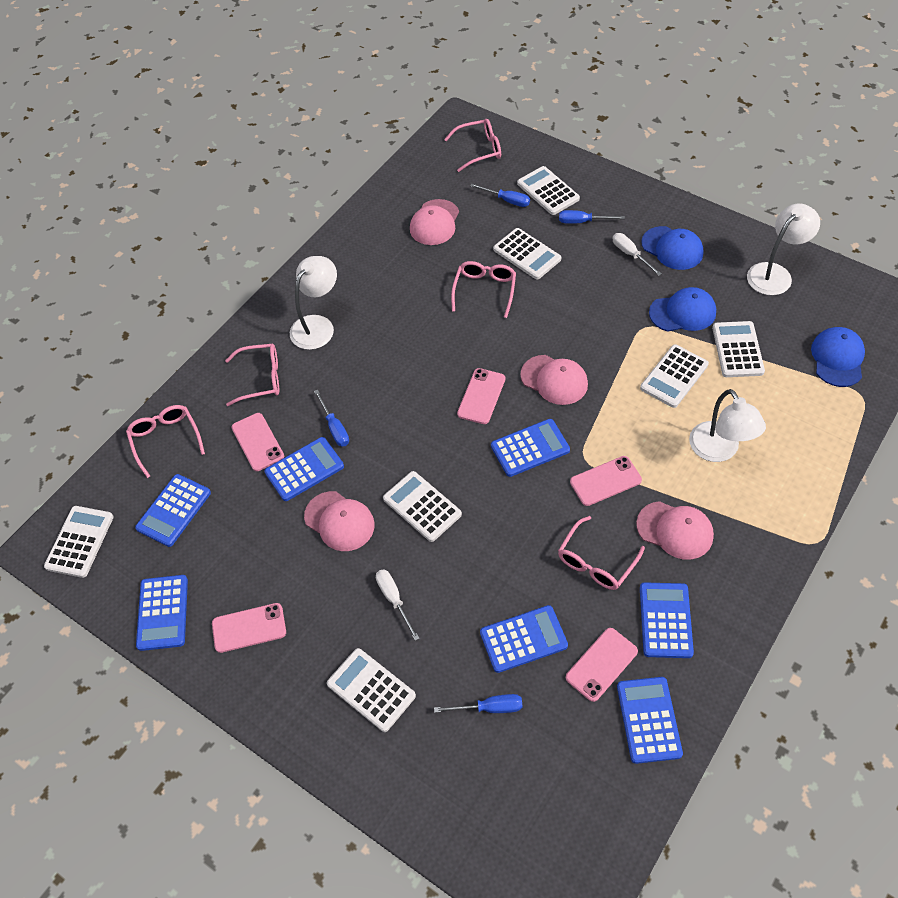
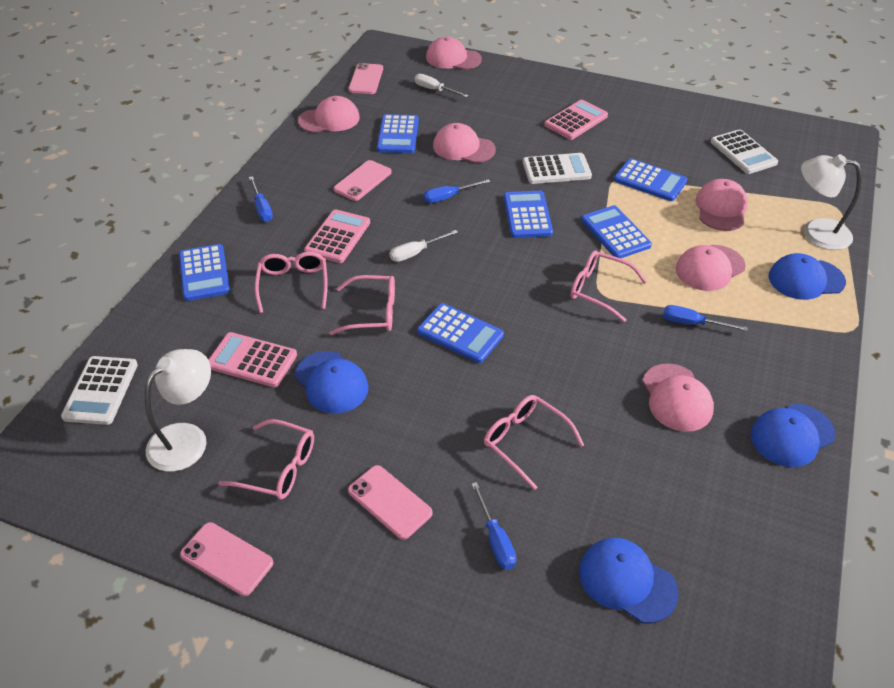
blue calculator: [135,474,211,547] [136,575,188,651] [264,437,344,501] [480,605,568,673] [491,419,570,477] [617,677,683,764] [640,582,694,658] = 7 -> [179,244,230,301] [377,114,419,153] [417,303,504,363] [504,191,553,238] [581,205,652,258] [614,158,687,201] = 6
blue cap: [641,226,704,270] [649,287,716,332] [811,327,865,387] = 3 -> [295,351,368,413] [579,538,679,623] [751,403,836,467] [769,253,846,300] = 4
pink calculator: none = 0 -> [208,332,297,387] [304,209,370,263] [544,100,608,140] = 3
pink cap: [304,491,375,551] [410,199,459,245] [520,355,588,405] [636,501,714,560] = 4 -> [298,96,360,133] [426,37,482,70] [433,123,496,163] [642,363,714,432] [675,245,746,291] [696,179,748,231] = 6
pink phone: [212,603,286,653] [232,413,284,471] [457,368,505,424] [566,628,638,702] [570,456,642,506] = 5 -> [180,522,273,596] [333,160,392,201] [348,63,383,94] [348,465,433,540] = 4
white calculator: [44,506,114,578] [327,648,416,732] [383,471,462,542] [493,228,561,279] [517,166,580,215] [640,344,709,408] [712,321,765,377] = 7 -> [61,356,138,425] [523,153,592,184] [710,129,778,174] = 3
white lamp: [290,256,337,350] [689,389,766,462] [747,203,820,295] = 3 -> [145,349,211,472] [801,154,862,250] = 2

